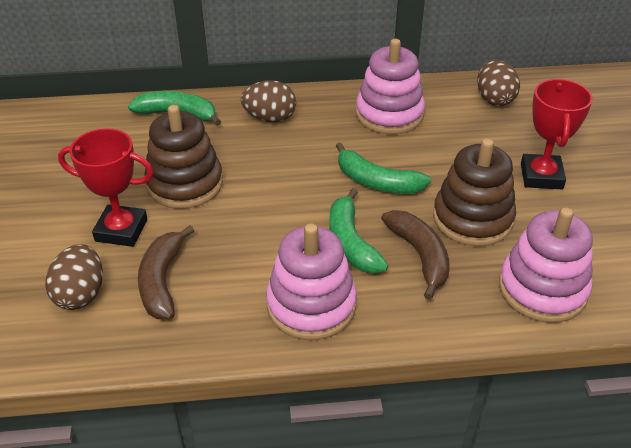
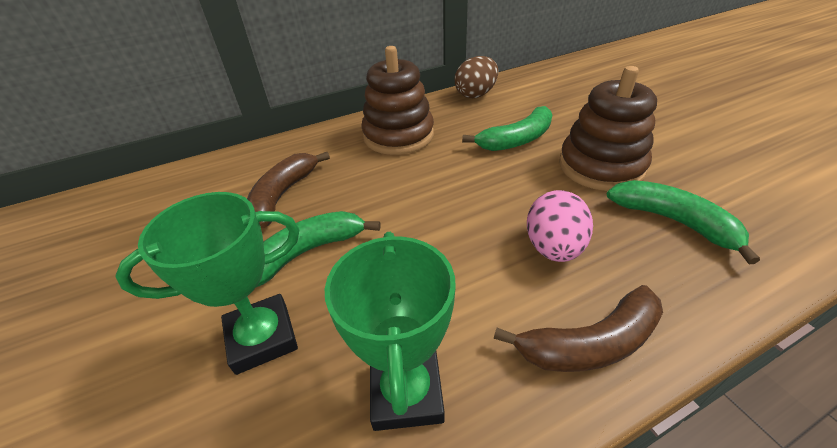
brown egg: [45,244,103,310] [241,80,296,123] [477,60,520,106] = 3 -> [455,56,498,98] = 1
green trophy: none = 0 -> [116,192,299,375] [325,232,456,431] = 2
pink egg: none = 0 -> [527,190,593,262] = 1
pink stacking toy: [266,223,357,340] [356,39,425,134] [499,208,593,323] = 3 -> none = 0
red trophy: [58,129,154,247] [521,79,593,189] = 2 -> none = 0

